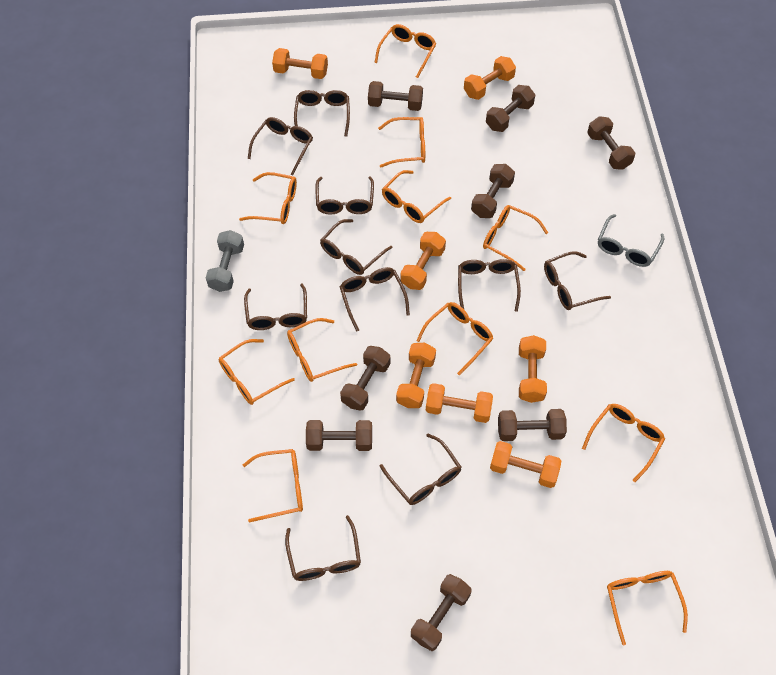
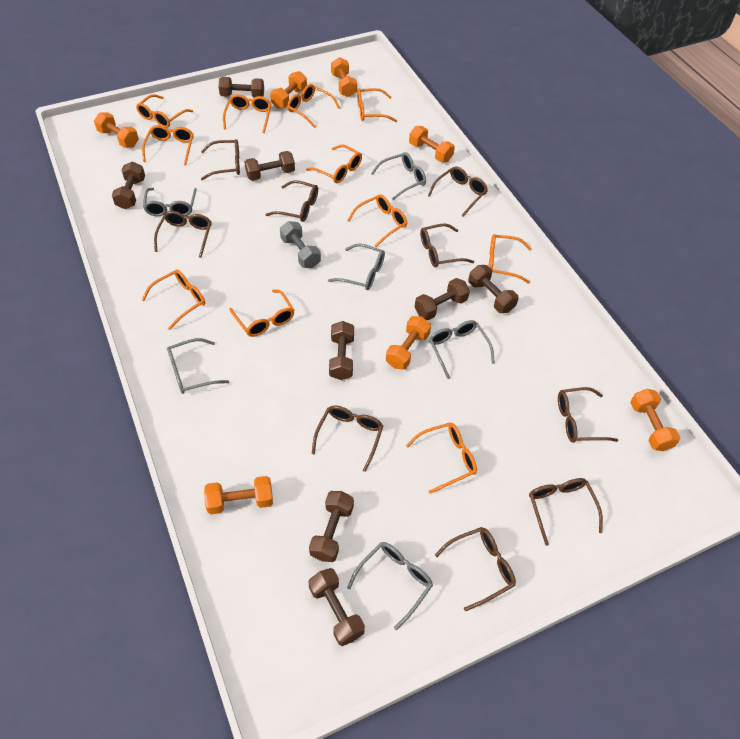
brown glasses: [244,284,307,330] [248,117,313,175] [285,515,361,581] [294,90,350,137] [315,176,374,215] [320,219,392,275] [340,267,410,332] [379,434,461,505] [458,259,521,312] [544,251,611,310] = 10 -> [154,211,211,258] [201,139,240,180] [265,180,318,222] [312,405,383,472] [420,224,474,268] [428,166,488,217] [435,527,516,611] [529,478,603,546] [558,387,618,443] = 9
grey glasses: [598,214,664,267] = 1 -> [143,188,197,216] [167,338,229,394] [328,244,385,290] [347,542,433,630] [371,152,426,200] [429,320,495,379] = 6

